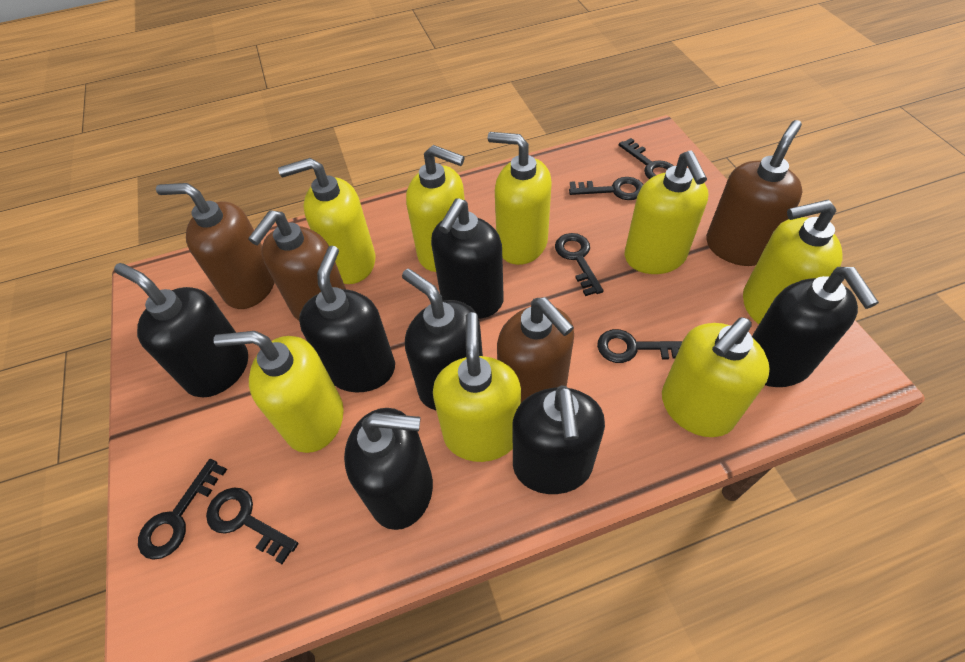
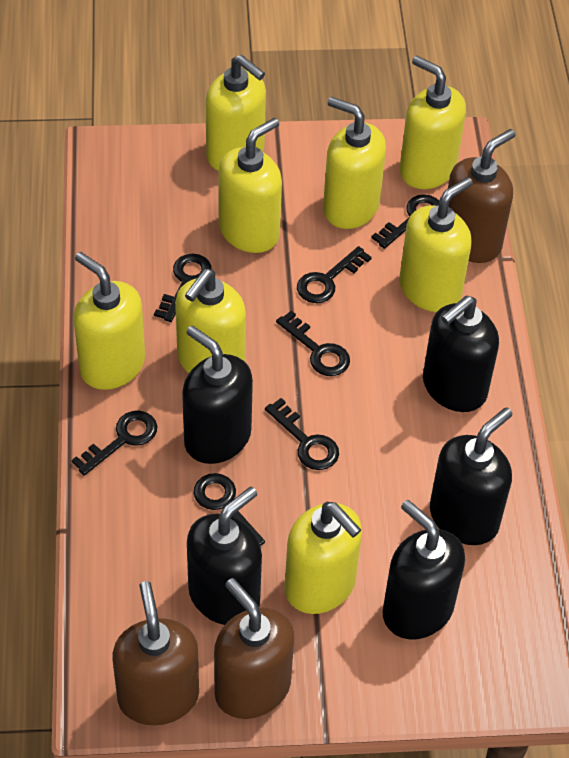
black key: [138,459,227,560] [206,488,298,564] [555,233,603,296] [569,177,643,200] [597,329,683,363] [619,138,674,179] = 6 -> [71,411,158,476] [154,253,212,322] [194,473,265,546] [265,398,339,470] [276,311,350,376] [297,246,372,303] [371,194,439,249] = 7
black soap dispenser: [114,263,248,398] [299,246,395,392] [344,408,433,530] [402,269,483,410] [431,198,504,319] [512,385,605,494] [752,267,879,387] = 7 -> [182,326,253,464] [187,487,262,625] [383,500,465,639] [423,296,499,412] [430,407,512,545] = 5
brown soap dispenser: [156,183,275,309] [248,210,346,321] [497,297,574,403] [706,120,803,266] = 4 -> [112,581,199,726] [214,578,294,719] [448,129,516,263] = 3

